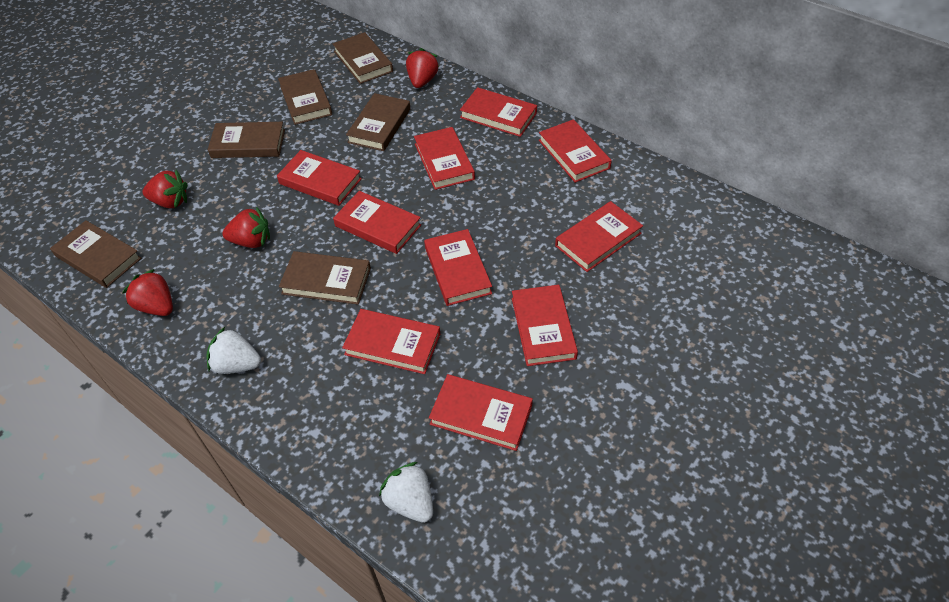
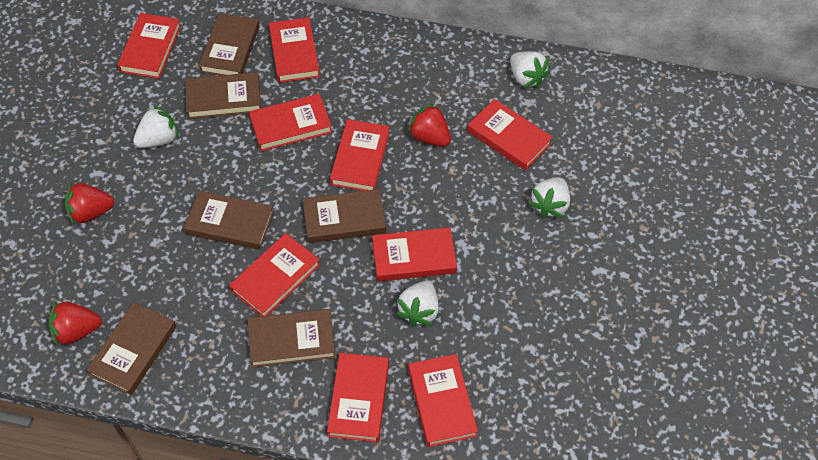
red book: [277,150,362,206] [333,191,421,254] [342,309,440,374] [414,127,475,190] [424,229,492,306] [429,374,533,451] [460,87,537,137] [512,285,578,366] [539,119,612,183] [555,201,643,272] = 10 -> [117,13,181,79] [229,233,320,316] [249,94,332,151] [269,17,320,83] [327,353,389,442] [330,119,389,191] [372,227,457,281] [408,354,478,447] [467,99,553,170] = 9
red strawberry: [122,269,173,316] [142,170,188,208] [222,207,270,248] [406,48,439,88] = 4 -> [49,301,102,346] [65,182,114,224] [408,103,451,147] = 3
white strawberry: [206,327,261,374] [379,462,433,523] = 2 -> [133,105,179,148] [396,281,439,327] [510,51,550,88] [529,177,570,218] = 4

